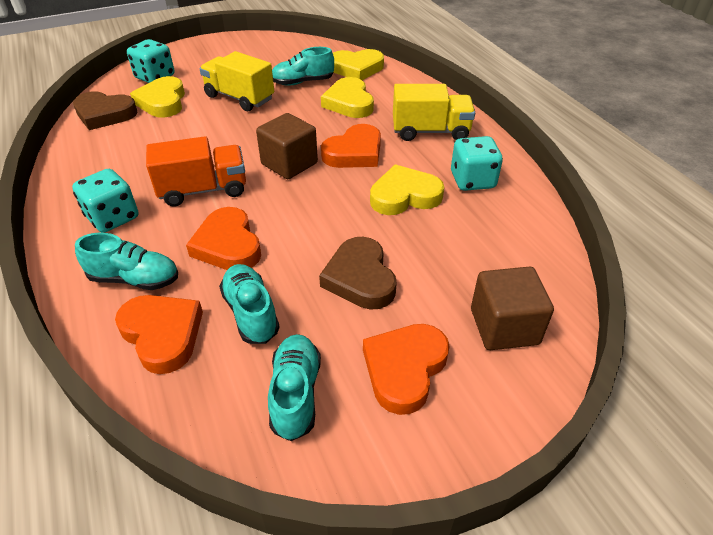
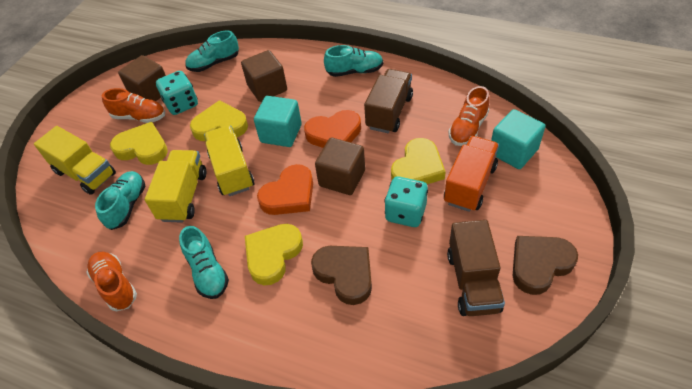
brown cube: [256,113,318,179] [471,267,554,350] = 2 -> [118,55,166,101] [241,50,287,102] [315,138,365,195] = 3
brown truck: none = 0 -> [364,69,413,133] [447,220,505,316] = 2
orange heart: [115,295,203,374] [186,207,261,270] [321,124,381,168] [363,324,450,415] = 4 -> [257,164,313,215] [304,110,361,148] = 2
orange shoe: none = 0 -> [86,252,137,311] [102,88,165,123] [448,86,489,146] = 3
turquoise cube: none = 0 -> [254,96,302,147] [491,109,546,169] = 2
turquoise dice: [72,169,138,233] [127,39,174,83] [451,136,503,191] = 3 -> [156,71,198,115] [384,177,428,227] = 2
yellow truck: [199,51,274,111] [393,84,475,141] = 2 -> [34,126,116,195] [145,150,206,223] [204,126,254,196] = 3

